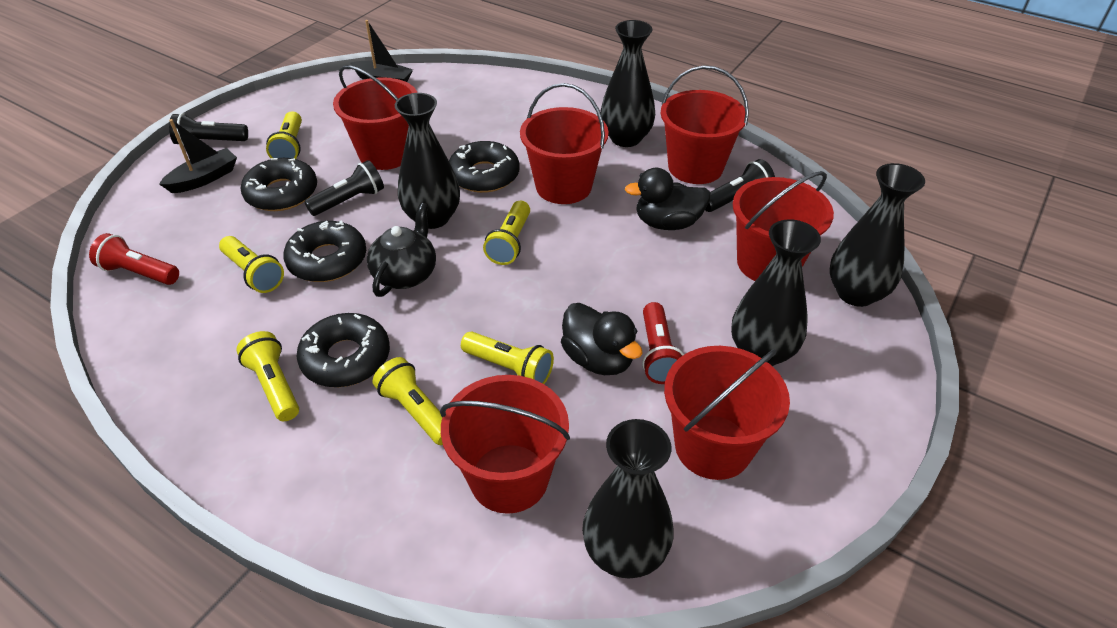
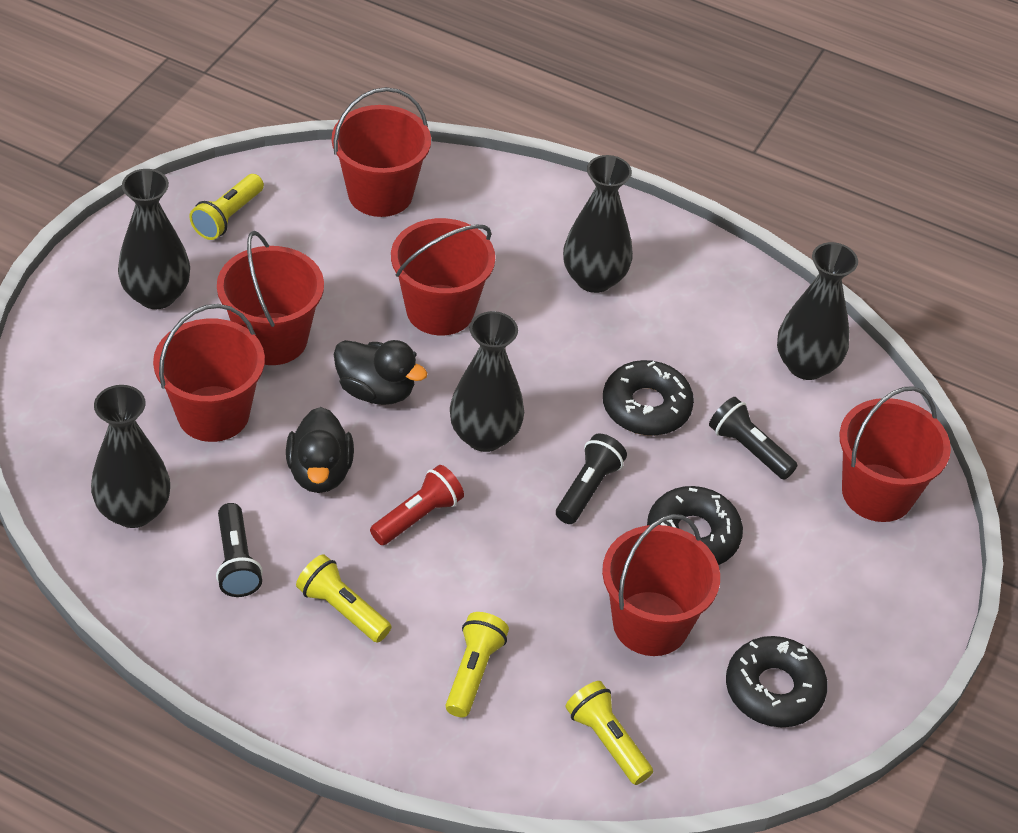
black boat: [159,119,237,193] [351,20,413,82] = 2 -> none = 0
black donut: [241,158,317,211] [283,220,366,282] [297,313,390,387] [449,141,520,193] = 4 -> [603,360,694,436] [647,486,743,565] [726,636,828,727] = 3
black teapot: [367,203,436,297] = 1 -> none = 0
red flashlight: [89,233,179,285] [642,302,684,384] = 2 -> [370,465,464,545] = 1
yellow flashlight: [219,236,284,293] [236,331,299,421] [266,111,302,159] [373,357,443,445] [461,332,554,384] [483,201,530,265] = 6 -> [189,174,264,240] [296,554,392,643] [445,612,509,717] [565,681,653,785] = 4

